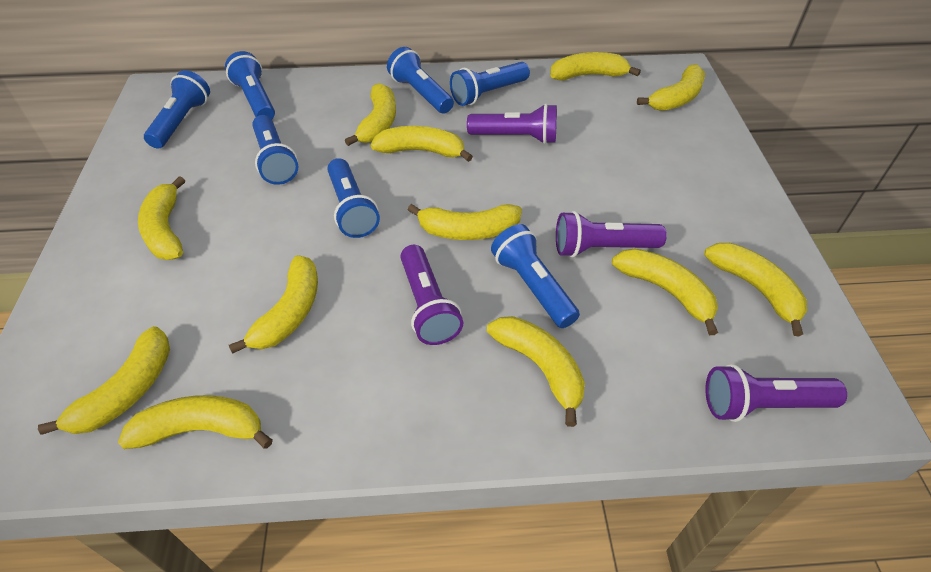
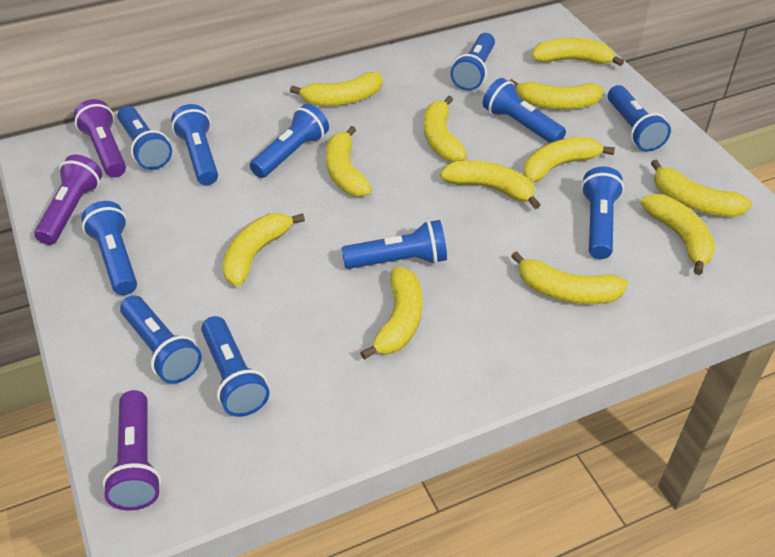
blue flashlight: [144,70,210,149] [225,51,275,119] [252,115,298,185] [327,158,380,238] [387,47,454,114] [450,62,530,106] [491,224,580,328] = 7 -> [81,201,137,295] [117,106,172,170] [120,295,202,384] [171,104,218,185] [201,316,269,417] [250,104,329,178] [342,220,447,269] [451,33,495,91] [483,78,566,143] [581,167,624,259] [608,85,671,152] = 11
purple flashlight: [401,245,463,345] [467,104,557,144] [556,211,667,258] [705,364,847,422] = 4 -> [34,154,102,245] [74,99,126,178] [103,390,161,510] = 3

